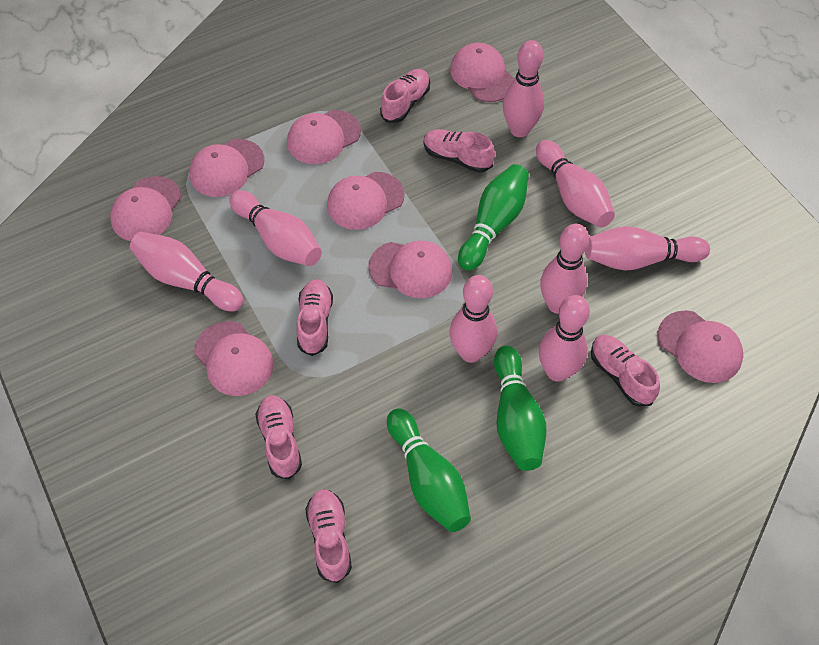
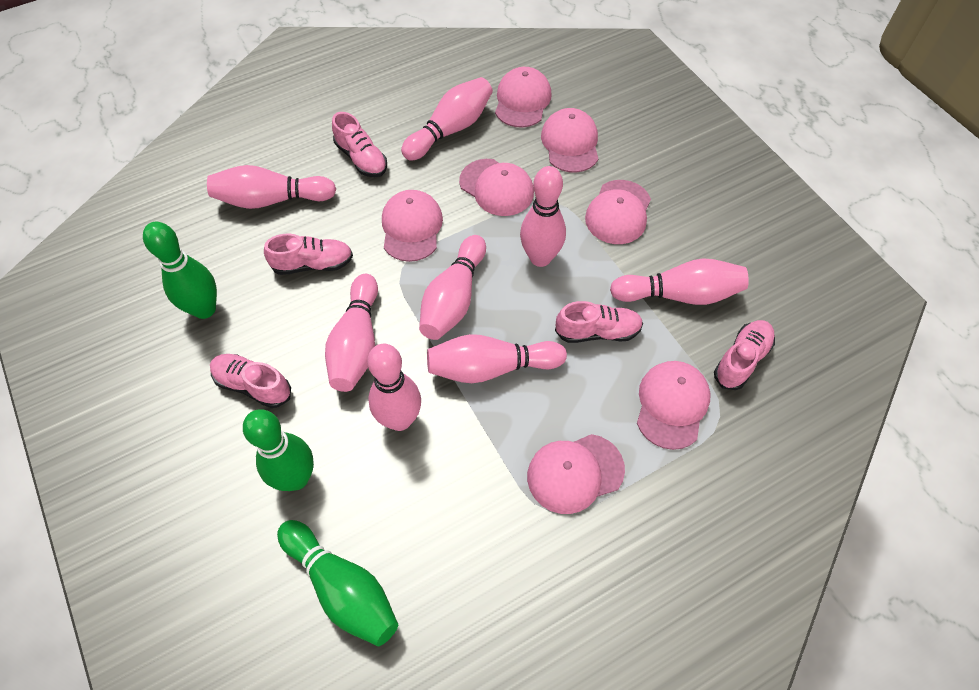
pink cap: [110,176,182,241] [189,139,264,197] [194,321,273,396] [287,110,361,164] [327,172,405,230] [368,241,452,298] [450,43,514,102] [658,310,743,383] = 8 -> [382,190,443,262] [459,159,534,216] [495,67,551,128] [527,434,625,514] [541,108,598,173] [585,180,651,244] [637,361,711,450] = 7
pink shoe: [255,395,302,479] [296,279,333,356] [305,489,352,583] [380,69,430,123] [423,129,495,173] [591,335,660,407] = 6 -> [210,354,291,408] [264,233,353,275] [332,112,387,177] [555,301,643,343] [714,320,775,390] = 5

